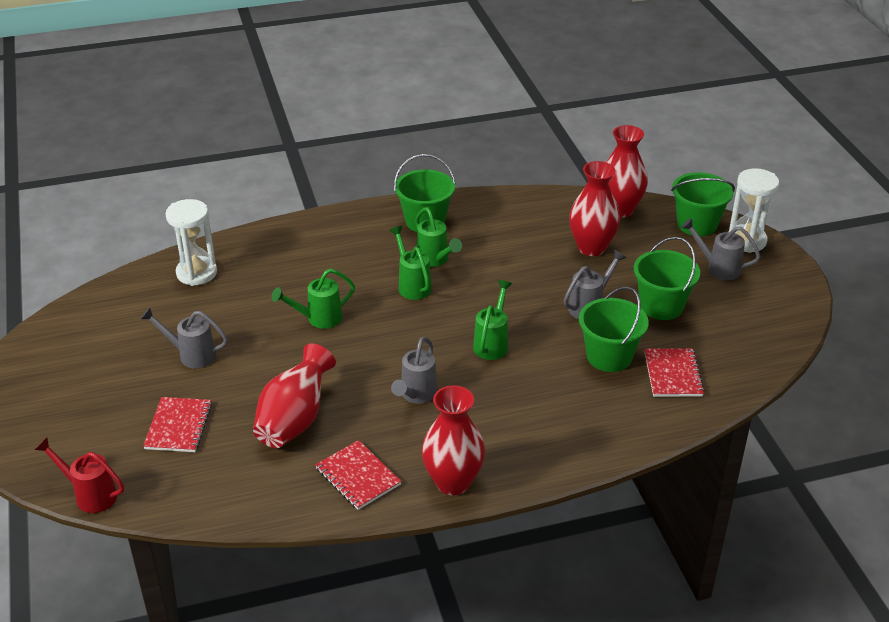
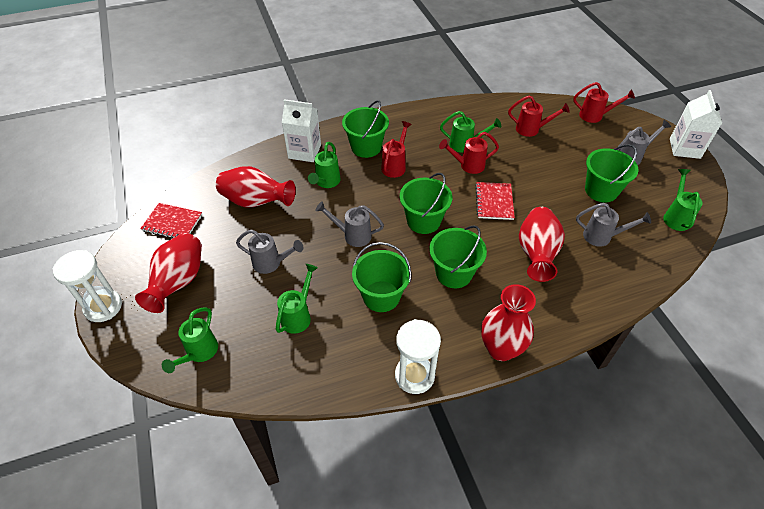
green bucket: [394,154,456,232] [579,287,649,372] [634,237,700,320] [671,172,735,236] = 4 -> [342,100,389,158] [352,242,412,312] [400,173,452,234] [429,225,487,288] [585,144,639,202] = 5
green watering can: [272,269,355,329] [389,226,432,300] [415,207,462,267] [473,280,512,360] = 4 -> [162,307,218,373] [276,264,318,334] [308,142,341,188] [440,111,501,152] [663,169,703,231] = 5
red notebook: [143,397,212,452] [315,440,402,510] [645,348,705,397] = 3 -> [140,203,202,238] [475,182,515,220] = 2
red watering can: [35,438,124,513] = 1 -> [381,121,412,178] [439,132,499,174] [508,95,570,137] [573,82,635,123] = 4
white carton: none = 0 -> [282,99,321,162] [670,90,722,159] = 2

